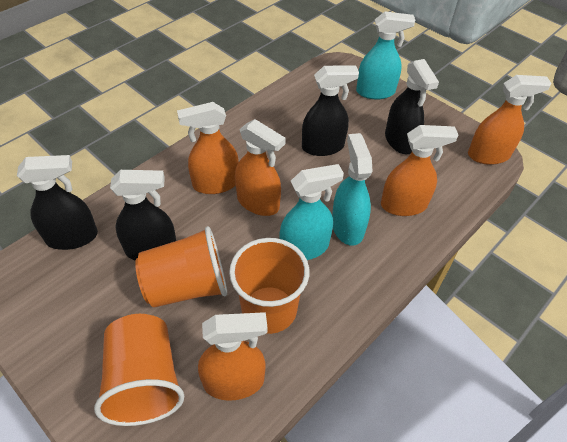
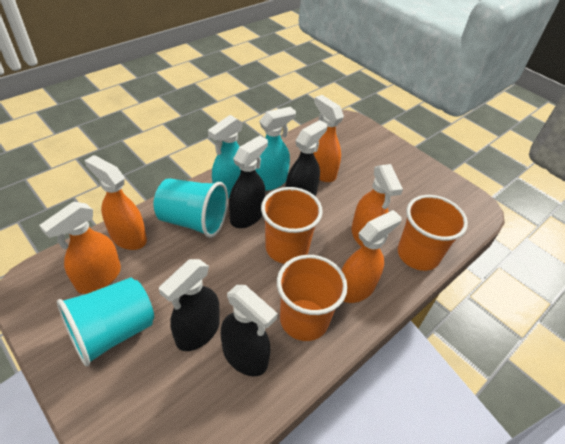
turquoise cup: none = 0 -> [57,278,154,367] [154,178,228,238] = 2
turquoise spray bottle: [280,164,344,260] [332,133,373,246] [356,12,415,99] = 3 -> [208,115,243,199] [255,107,296,191] = 2

